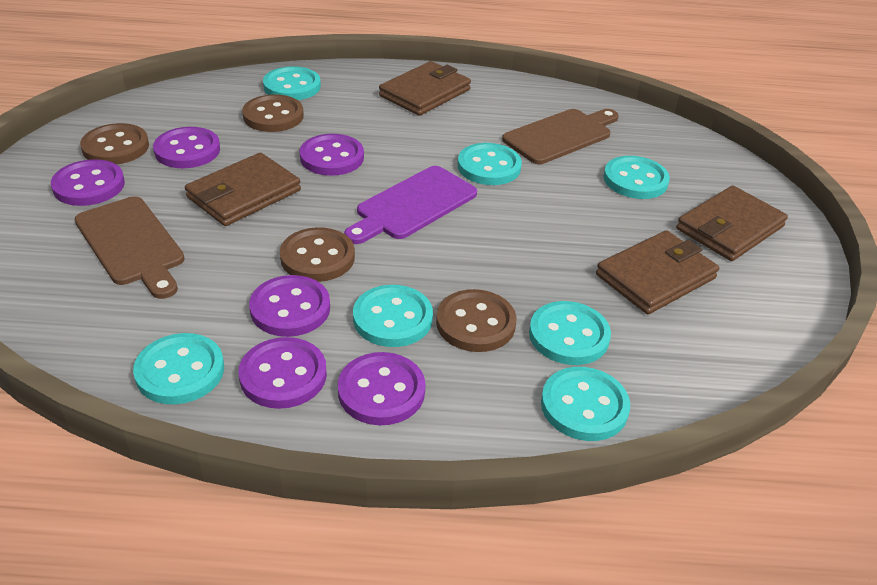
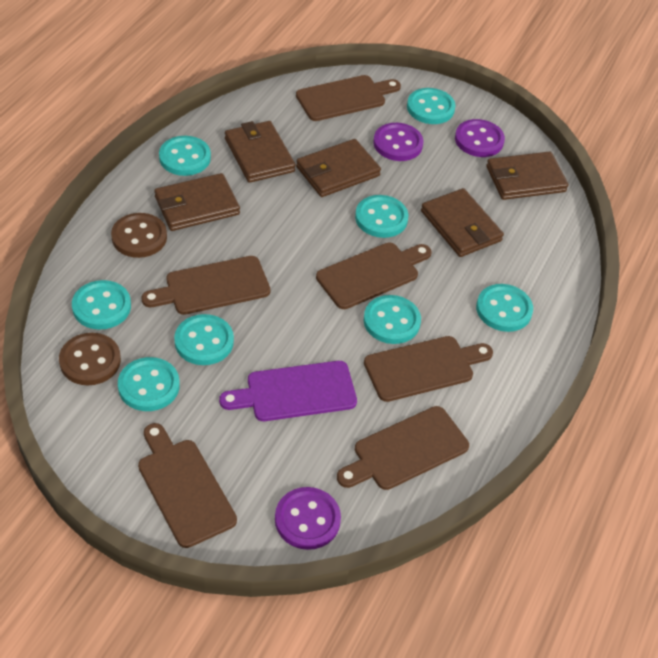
brown button: [80,123,149,164] [242,94,304,132] [280,227,355,282] [436,289,517,352] = 4 -> [59,333,121,385] [111,213,167,258] = 2
brown cutting board: [74,196,185,299] [502,109,619,164] = 2 -> [138,423,237,548] [141,256,270,315] [296,75,401,121] [316,242,431,309] [337,406,469,490] [364,336,493,402] = 6
brown wallet: [185,153,301,226] [379,61,471,116] [596,230,719,314] [676,186,788,261] = 4 -> [154,173,240,231] [225,121,296,183] [296,139,381,197] [421,188,504,257] [486,151,568,200] = 5
purple button: [51,159,125,206] [153,127,220,168] [238,337,327,409] [249,275,330,337] [299,134,364,176] [338,352,426,425] = 6 -> [275,487,341,550] [373,123,423,161] [455,119,505,157] = 3
turquoise button: [133,333,224,404] [263,66,321,100] [353,285,433,347] [458,143,522,185] [529,301,611,365] [541,367,630,441] [603,156,670,199] = 7 -> [72,280,131,330] [118,357,180,411] [159,136,211,176] [174,314,234,365] [355,195,408,238] [363,295,421,344] [407,88,455,124] [476,284,533,332] = 8

